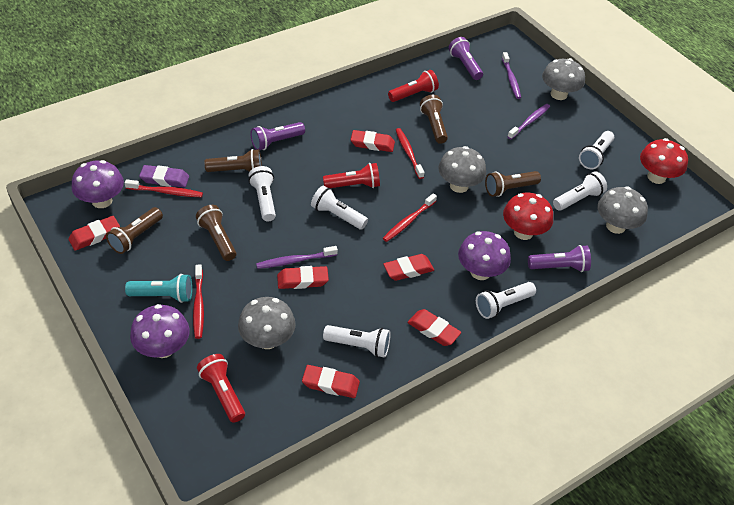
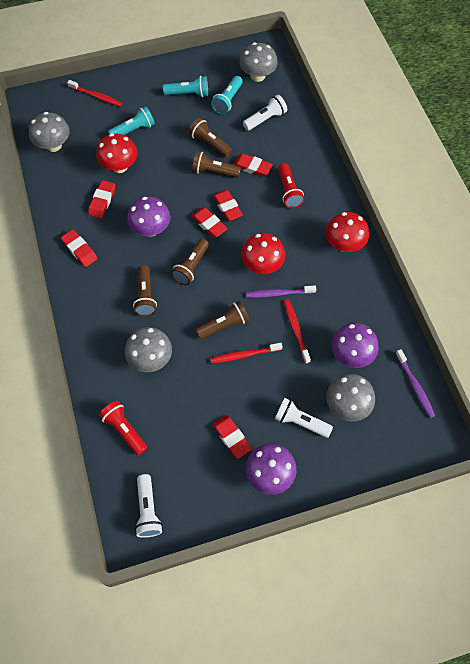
purple eraser: [139,165,189,188] = 1 -> none = 0
purple flashlight: [250,122,305,150] [449,37,483,80] [528,245,591,272] = 3 -> none = 0
purple toothbrush: [256,246,338,269] [502,52,521,99] [507,104,550,139] = 3 -> [246,286,316,298] [396,349,435,418] = 2
red flashlight: [197,354,245,423] [323,163,380,188] [388,70,439,102] = 3 -> [99,401,147,455] [278,163,305,208] = 2
red mushroom: [503,193,553,240] [640,138,688,184] = 2 -> [96,133,137,173] [241,233,285,274] [325,212,369,252] = 3
red toothbrush: [125,179,203,197] [193,264,204,339] [383,193,437,242] [396,128,425,179] = 4 -> [67,80,122,106] [210,343,282,363] [284,299,311,364] = 3
turquoise flashlight: [125,274,193,303] = 1 -> [108,106,155,135] [163,76,208,97] [211,76,243,114] = 3
white flashlight: [248,166,276,221] [311,186,368,230] [323,325,391,358] [476,282,536,319] [553,171,607,211] [579,131,614,169] = 6 -> [135,474,163,538] [243,95,287,131] [275,398,333,438] = 3

